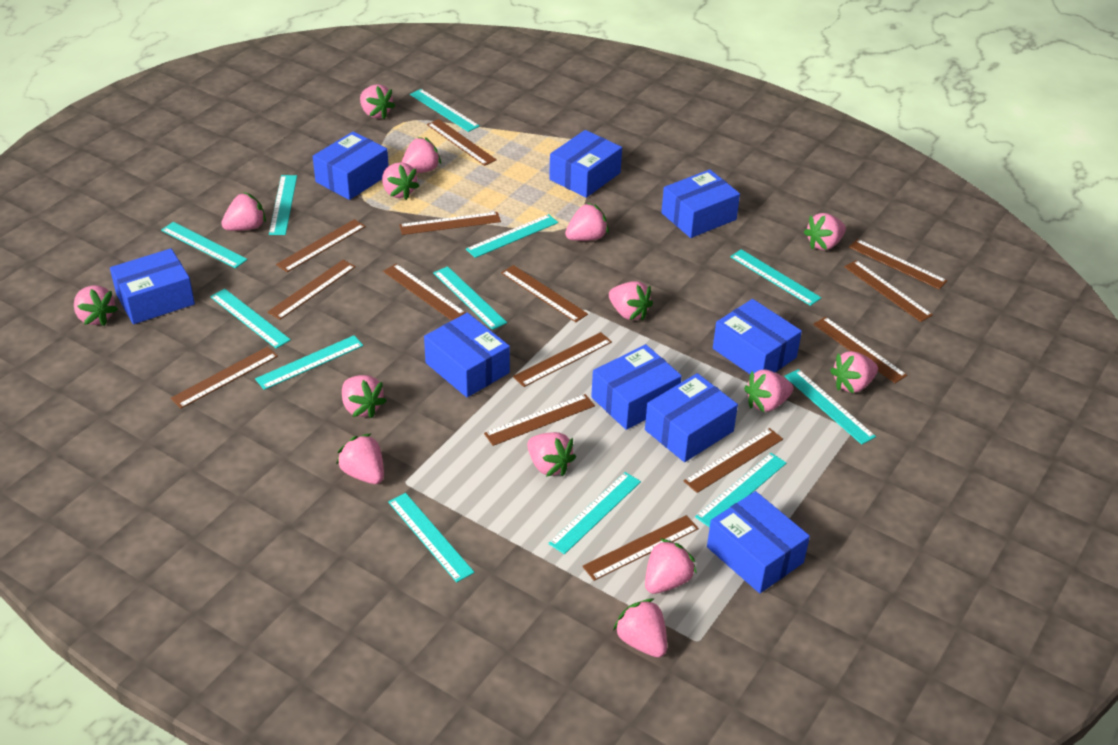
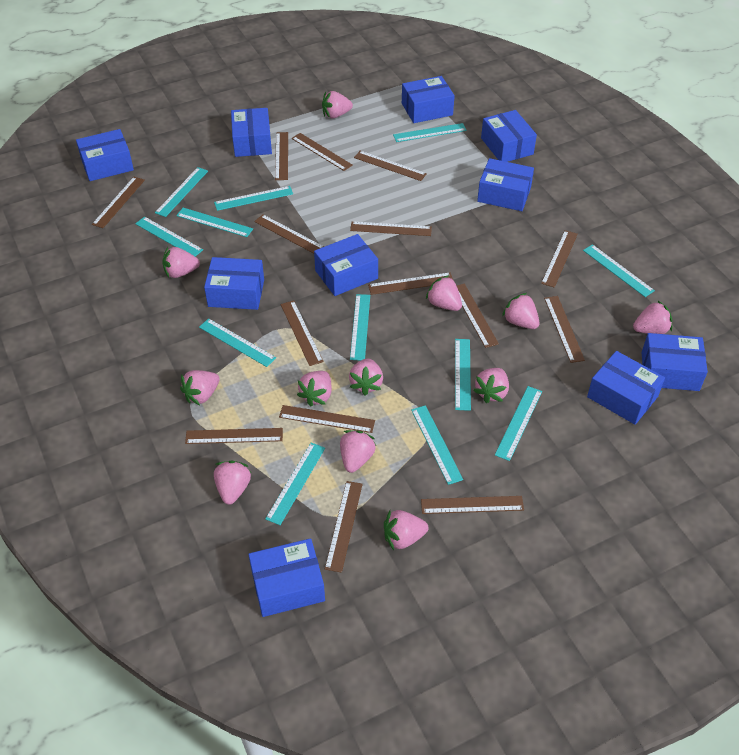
blue box: [110,248,195,324] [313,131,389,200] [424,313,510,397] [549,130,622,198] [591,344,682,430] [645,373,738,462] [661,169,740,238] [707,491,810,593] [713,299,802,374] = 9 -> [76,129,134,181] [204,257,264,310] [231,108,272,157] [248,538,325,617] [314,234,378,296] [402,76,455,123] [477,158,534,211] [481,110,537,162] [587,351,665,425] [641,333,708,391] = 10
brown ruler: [171,347,278,408] [267,260,356,320] [276,219,366,272] [383,264,466,321] [399,212,501,235] [427,119,497,166] [484,394,595,446] [501,265,588,322] [513,332,612,387] [582,515,699,581] [684,428,783,493] [813,317,907,383] [844,260,933,322] [849,239,947,289] = 14 -> [92,177,145,228] [185,428,283,444] [254,215,324,253] [275,132,288,180] [279,405,375,433] [281,300,324,366] [291,133,353,171] [325,481,363,573] [350,221,432,236] [354,151,427,181] [368,273,453,295] [421,496,524,514] [456,284,499,348] [541,230,578,288] [544,296,585,363] = 15
pink strawberry: [74,285,118,326] [221,192,266,231] [336,433,384,484] [342,375,387,418] [360,84,395,119] [382,162,419,200] [402,137,441,173] [527,432,576,477] [565,202,609,241] [609,281,653,321] [613,599,667,658] [645,538,697,594] [744,369,794,412] [804,213,846,250] [830,351,878,393] = 15 -> [162,247,200,278] [180,370,220,405] [214,461,251,505] [297,371,332,407] [322,91,353,119] [340,430,376,473] [349,359,383,396] [384,510,428,550] [426,275,462,311] [473,368,509,403] [502,293,539,329] [633,301,672,334] = 12

